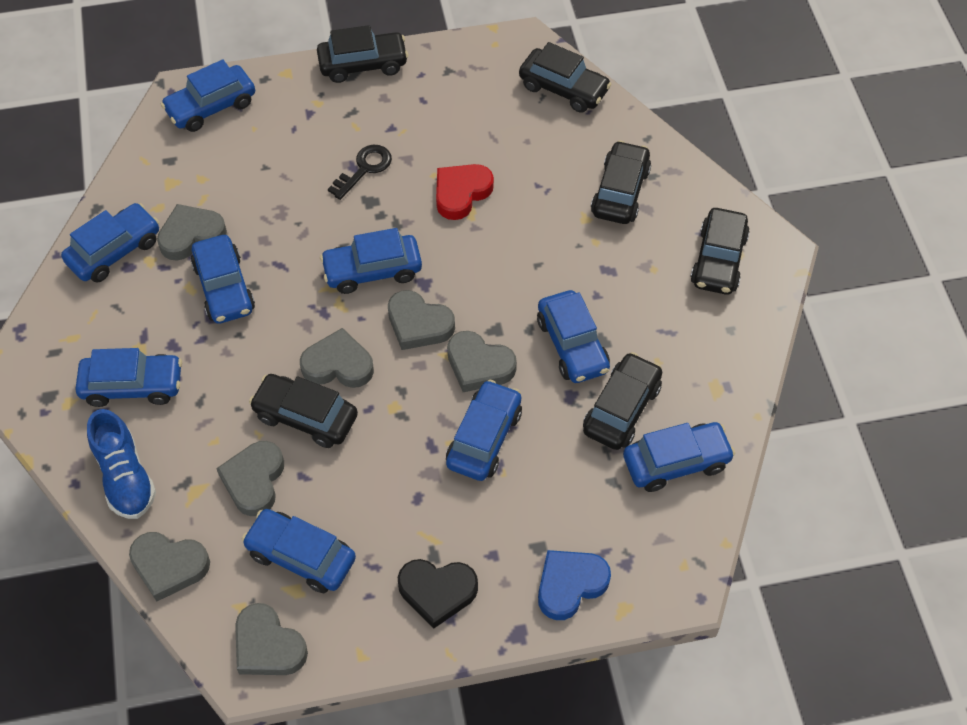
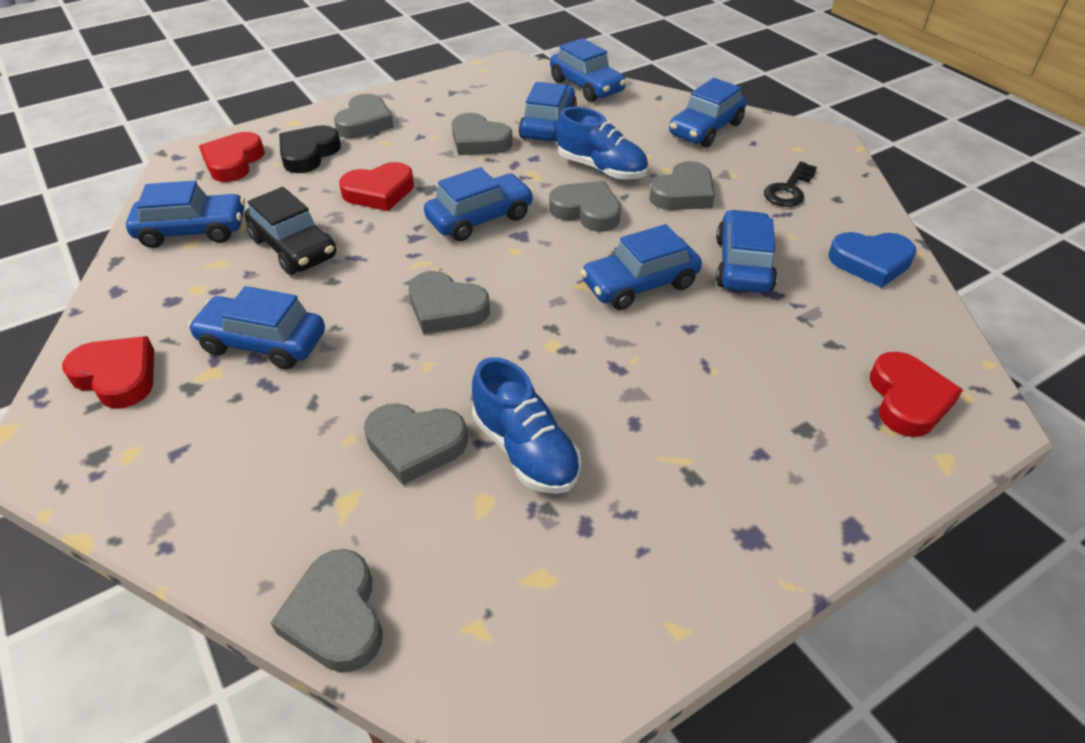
black car: [249,374,358,448] [317,25,408,83] [519,42,612,113] [583,352,662,450] [591,140,651,224] [690,208,750,295] = 6 -> [244,187,336,275] = 1
blue car: [61,203,159,283] [75,348,182,407] [161,59,255,132] [191,235,255,324] [242,509,356,593] [320,228,422,294] [446,380,522,481] [537,290,610,383] [623,422,735,492] = 9 -> [126,181,245,248] [188,286,325,369] [424,167,534,241] [519,82,577,142] [550,38,627,102] [580,224,702,310] [669,78,747,147] [716,209,777,293] = 8
blue shoe: [87,409,156,519] = 1 -> [472,357,581,494] [556,107,648,180] = 2
red heart: [436,164,494,220] = 1 -> [62,336,154,409] [199,132,265,182] [339,162,414,211] [870,352,963,437] = 4

